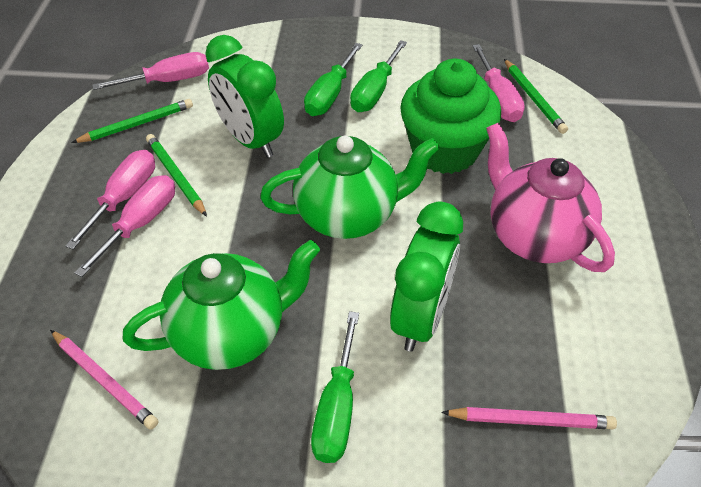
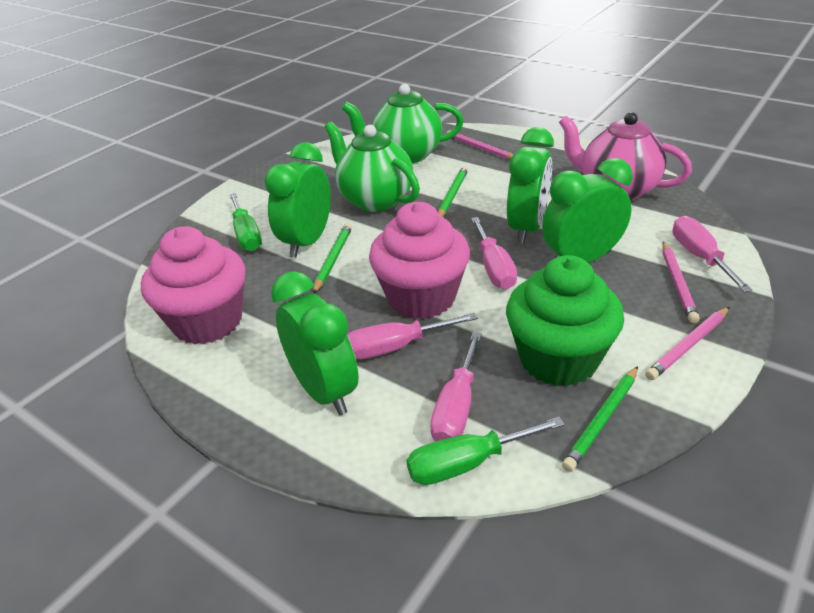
green clock: [205,35,284,158] [390,201,463,352] = 2 -> [264,142,331,258] [271,271,359,415] [507,127,554,244] [542,158,633,262] = 4
green screwdriver: [304,43,362,116] [311,311,359,463] [350,40,407,112] = 3 -> [229,193,262,251] [407,417,565,485] = 2
pink cupcake: none = 0 -> [141,226,245,345] [369,202,470,319] = 2
pink pencil: [50,330,158,430] [441,407,617,429] = 2 -> [447,130,513,160] [645,307,729,380] [662,241,700,323] = 3

